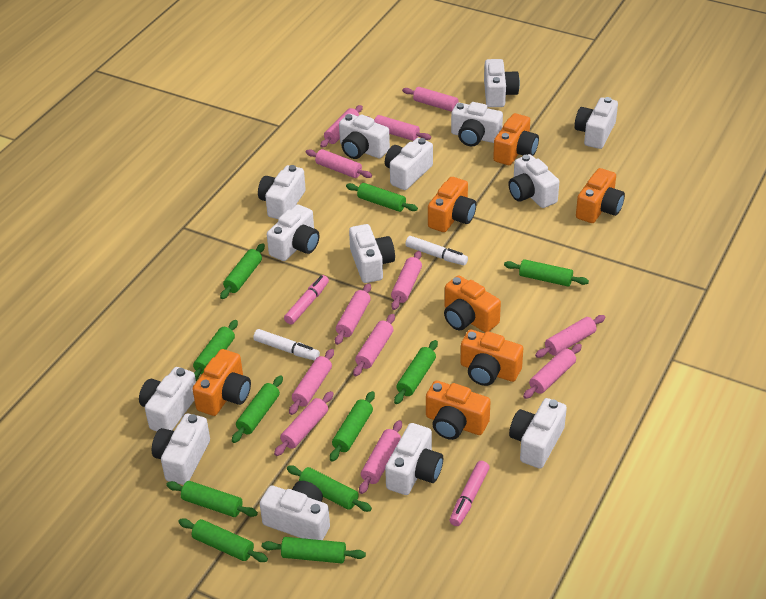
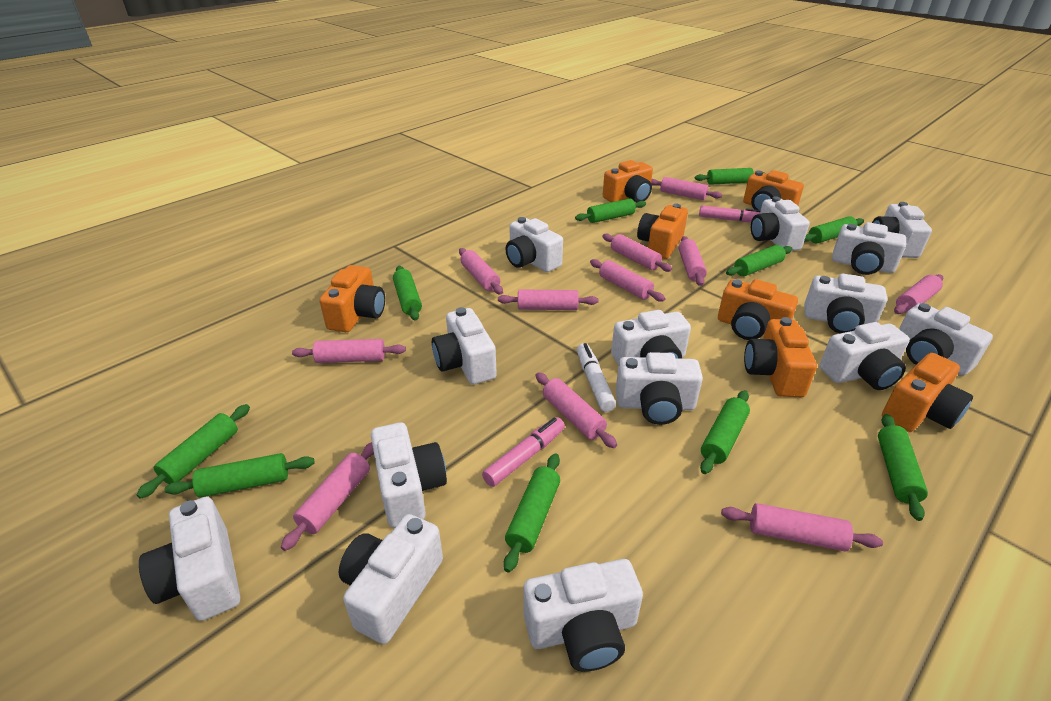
green rolling pin: [166,481,258,517] [178,518,268,562] [193,320,238,381] [220,243,265,299] [232,375,283,443] [262,537,366,563] [287,465,372,512] [330,391,375,461] [346,183,418,212] [394,340,438,404] [504,259,589,286] = 11 -> [136,404,250,499] [165,453,315,497] [393,266,422,321] [504,453,560,573] [575,198,646,223] [695,168,764,185] [700,390,750,474] [726,245,792,276] [804,216,864,243] [878,414,928,521] = 10
pink rolling pin: [274,391,334,456] [289,349,334,415] [306,149,372,178] [320,105,363,148] [335,283,371,345] [353,314,395,376] [359,420,402,494] [368,115,431,141] [391,251,422,310] [402,87,459,112] [523,344,582,399] [535,315,606,358] = 12 -> [281,442,374,551] [292,339,406,363] [459,248,503,295] [498,289,598,310] [536,372,617,448] [590,259,665,302] [602,234,672,272] [651,177,722,200] [678,236,707,286] [721,503,883,552] [894,274,943,314] = 11
white marker: [253,329,320,361] [406,236,468,265] = 2 -> [577,343,616,412] = 1

